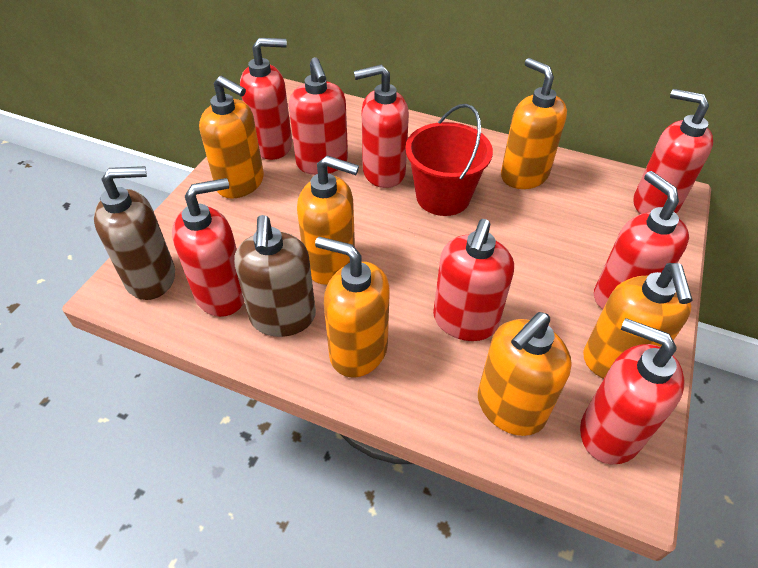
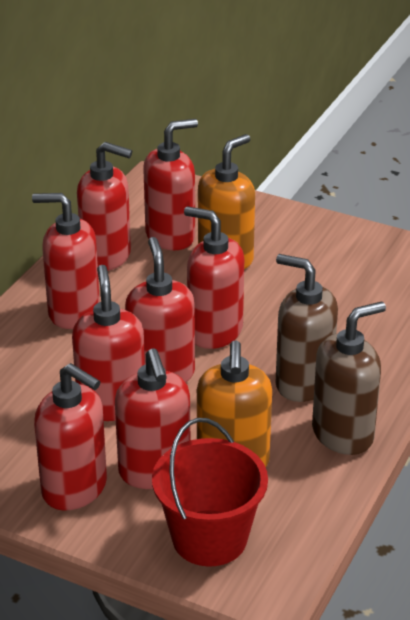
orange soap dispenser: [199,76,264,198] [297,156,359,285] [315,236,390,377] [478,312,572,436] [501,58,567,189] [583,263,692,379] = 6 -> [197,340,272,467] [198,134,255,269] = 2

